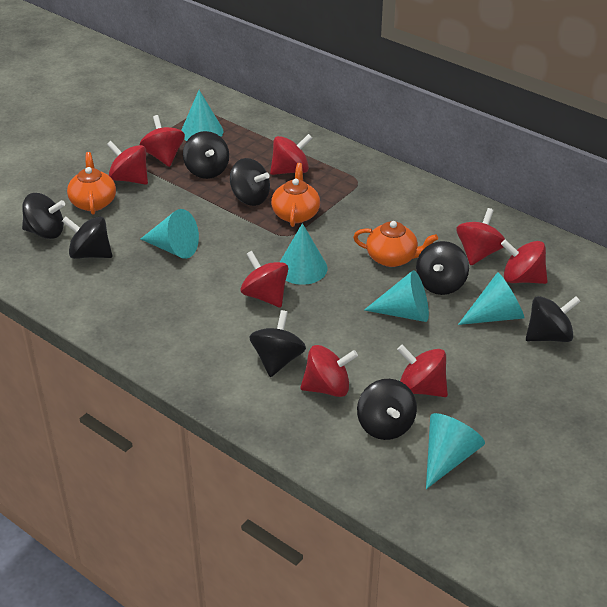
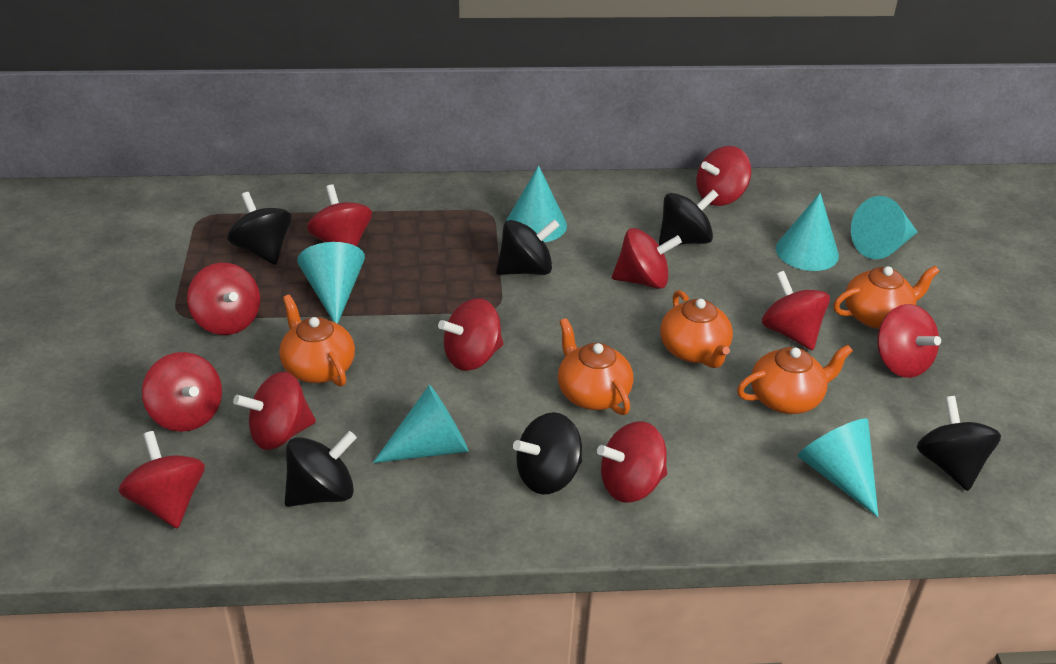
black spinning top: [22,193,65,239] [62,217,112,259] [183,131,229,179] [230,158,270,206] [249,310,306,377] [357,379,417,440] [416,241,469,295] [526,296,581,342] = 8 -> [227,192,292,265] [285,431,357,507] [496,219,560,275] [513,412,582,495] [659,190,718,246] [917,396,1001,491] = 6
orange teapot: [67,152,116,215] [271,163,320,227] [353,221,438,267] = 3 -> [279,294,355,387] [558,318,633,415] [660,290,733,368] [737,345,853,414] [833,266,940,329] = 5
red spinning top: [107,141,148,185] [140,115,185,167] [241,251,288,307] [270,134,312,175] [300,345,358,397] [397,345,448,397] [457,208,505,265] [501,240,548,284] = 8 -> [119,431,205,528] [142,352,222,432] [187,263,260,335] [233,371,316,450] [307,184,372,246] [438,298,503,371] [597,421,667,503] [612,228,682,289] [696,146,752,206] [762,271,830,350] [877,304,941,378] = 11

